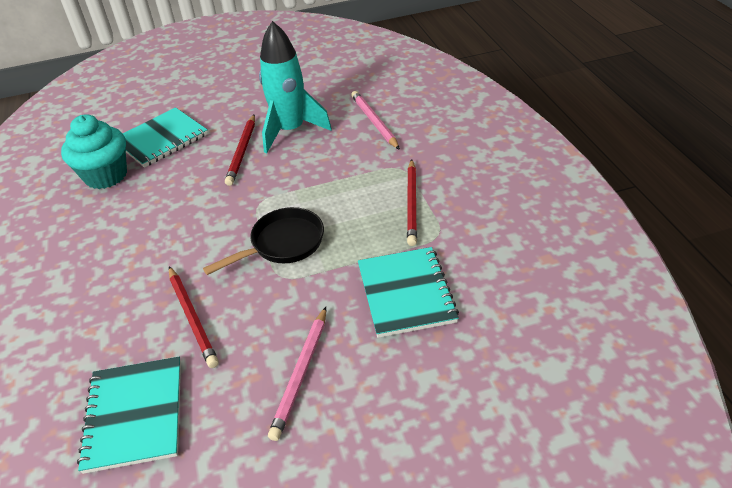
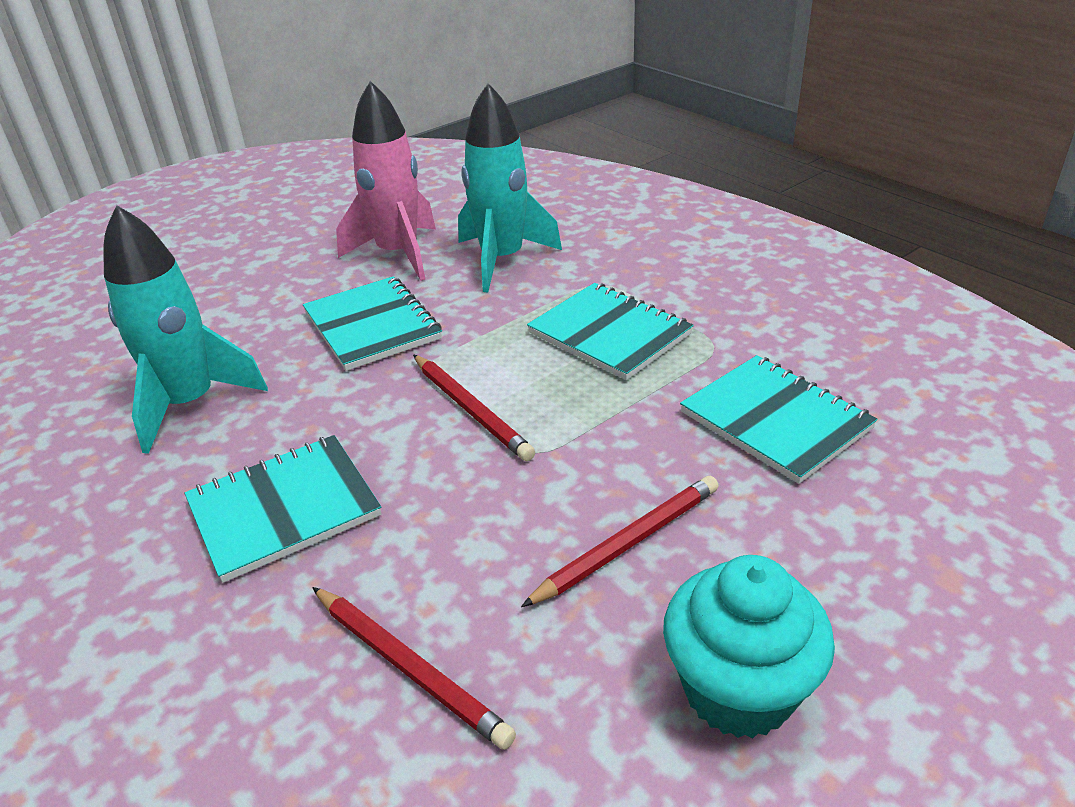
black pan: [203,207,324,275] = 1 -> none = 0
pink pencil: [268,307,326,441] [351,91,400,150] = 2 -> none = 0
pink rocket: none = 0 -> [336,81,436,281] = 1
turquoise notebook: [77,357,181,474] [122,107,208,168] [358,247,459,338] = 3 -> [184,435,381,583] [303,276,442,371] [527,283,694,380] [680,355,878,484] = 4
turquoise rocket: [259,21,332,153] = 1 -> [103,205,268,454] [458,83,562,292] = 2

